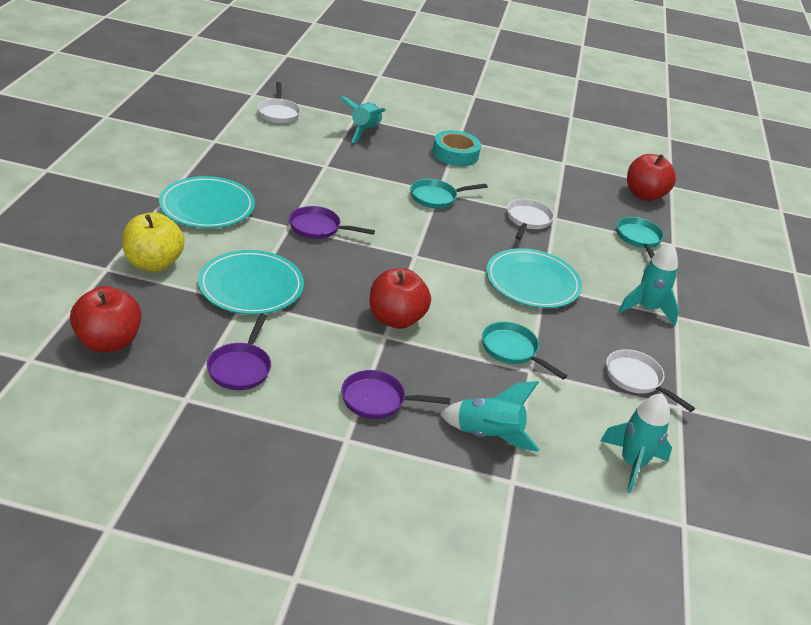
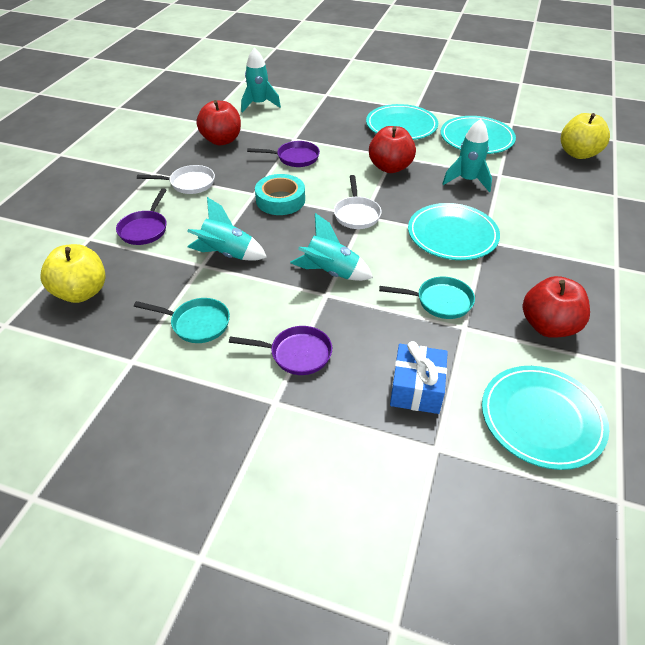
blue gift: none = 0 -> [390,341,448,414] = 1
turquoise pan: [410,179,488,209] [482,322,567,379] [617,217,664,259] = 3 -> [134,298,230,343] [379,277,475,319] = 2
turquoise plate: [159,176,255,228] [198,250,304,315] [486,248,582,308] = 3 -> [366,104,438,140] [408,203,500,260] [440,116,516,154] [482,366,609,470] = 4
white pan: [257,82,301,123] [507,199,554,240] [606,349,695,412] = 3 -> [137,165,215,194] [334,175,382,229] = 2
yellow apple: [122,212,185,272] = 1 -> [40,244,105,303] [561,113,610,159] = 2

